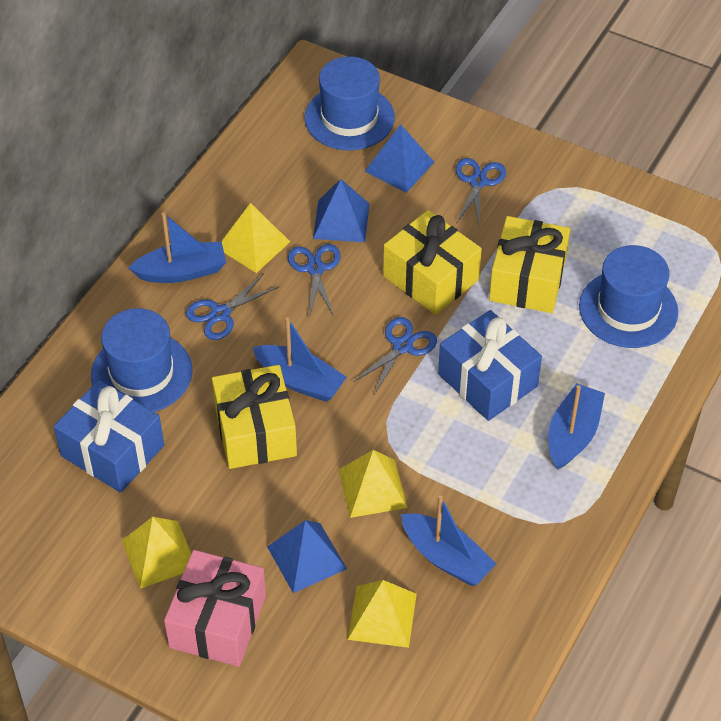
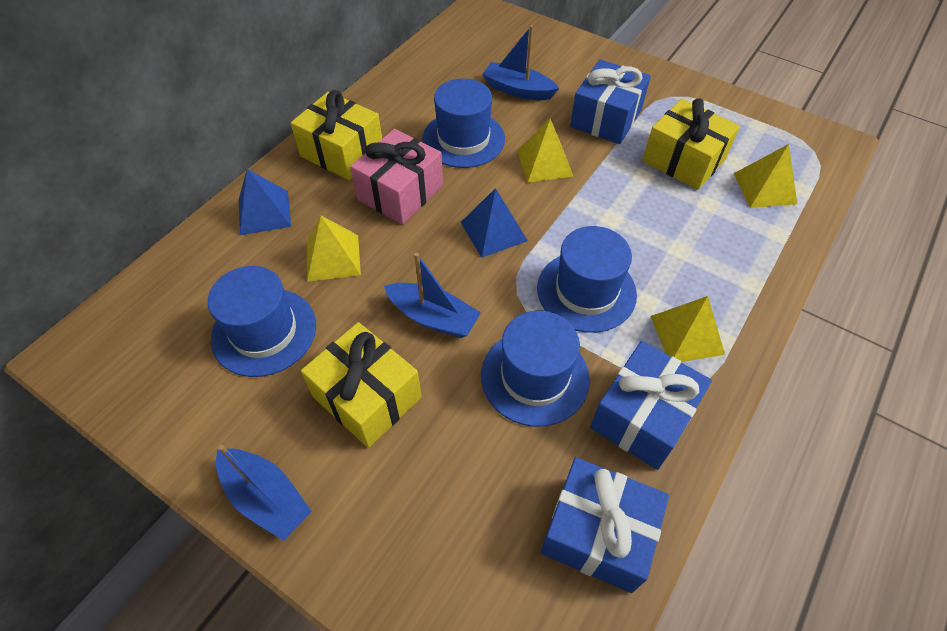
blue boat: [129,213,226,283] [252,317,347,402] [401,495,496,586] [549,383,605,470] = 4 -> [216,445,312,541] [384,253,481,338] [482,25,559,100] = 3
blue gift: [54,380,164,493] [438,310,542,421] = 2 -> [541,457,669,593] [570,59,651,144] [590,341,712,470] = 3
blue hat: [91,308,193,412] [304,56,395,150] [579,245,678,348] = 3 -> [208,266,316,377] [422,78,505,168] [481,310,590,427] [537,226,637,333] = 4
blue pyramid: [267,520,347,593] [313,179,370,242] [364,124,434,193] = 3 -> [239,169,291,235] [461,188,528,258] = 2
blue scissors: [186,273,279,340] [288,244,341,318] [353,317,437,394] [455,158,506,228] = 4 -> none = 0

